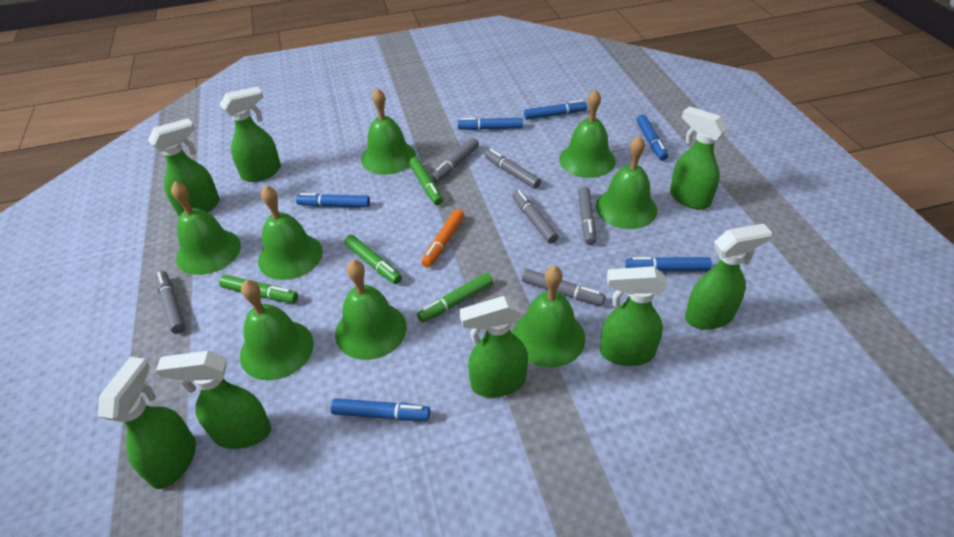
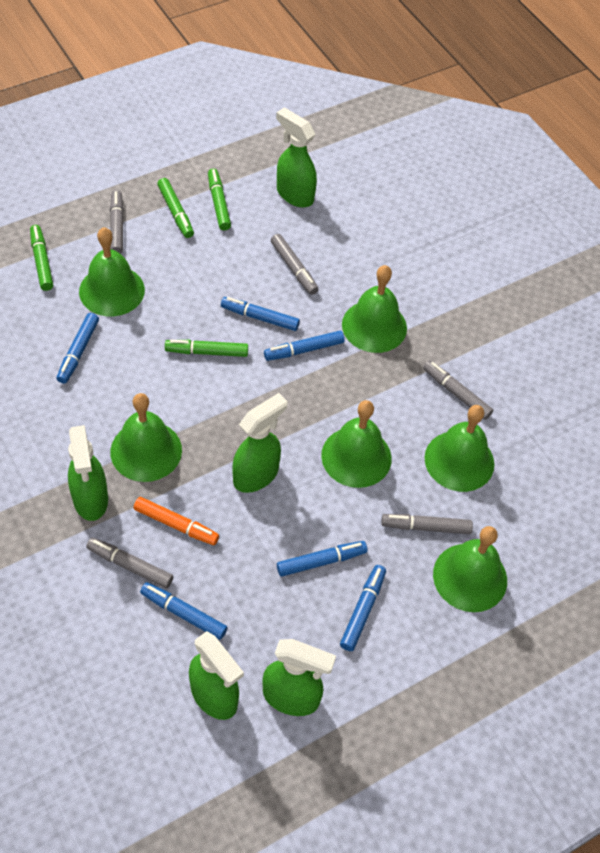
green bell: [171,182,241,275] [240,280,314,380] [258,185,323,280] [335,260,407,360] [361,88,416,175] [513,266,585,368] [559,89,616,178] [596,136,657,229] = 8 -> [79,227,145,316] [110,393,182,482] [321,400,392,488] [342,265,407,353] [424,405,495,492] [433,526,507,612] = 6
green spray bottle: [98,357,196,489] [148,118,220,217] [156,351,271,449] [220,86,281,182] [459,296,528,398] [600,266,667,366] [670,106,728,209] [685,224,772,330] = 8 -> [68,425,108,521] [189,631,244,720] [232,393,288,493] [262,639,336,716] [276,107,317,207] = 5
grey marker: [155,271,185,334] [432,138,479,182] [485,149,541,189] [512,190,558,244] [522,269,605,306] [578,186,596,245] = 6 -> [86,537,173,589] [110,190,124,254] [271,234,319,295] [381,514,473,534] [423,360,493,420] = 5

